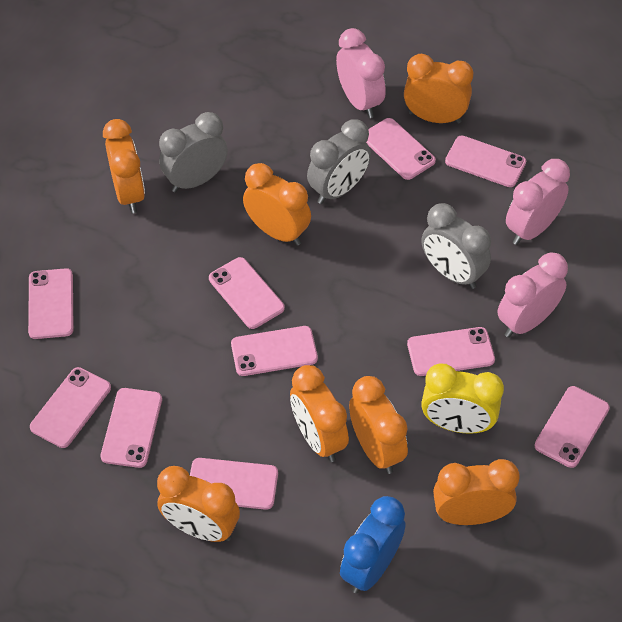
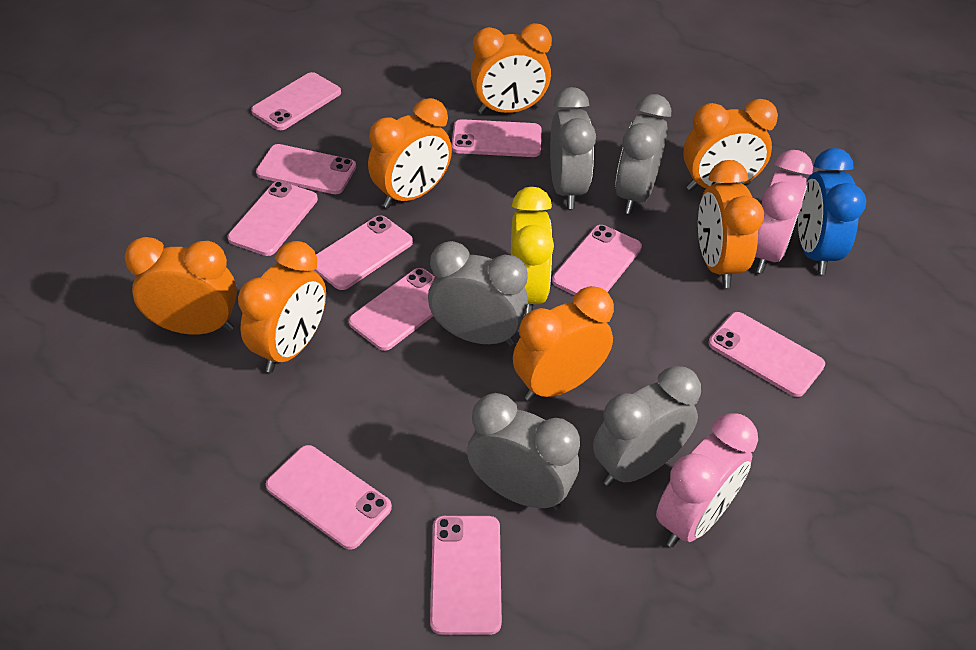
grey clock: [159,112,228,192] [307,119,371,204] [421,203,491,289] = 3 -> [428,241,528,346] [467,393,580,510] [550,87,596,209] [593,366,701,486] [615,94,671,214] = 5
pink clock: [336,28,386,118] [497,253,568,338] [506,159,570,245] = 3 -> [656,413,758,547] [755,150,813,274] = 2

